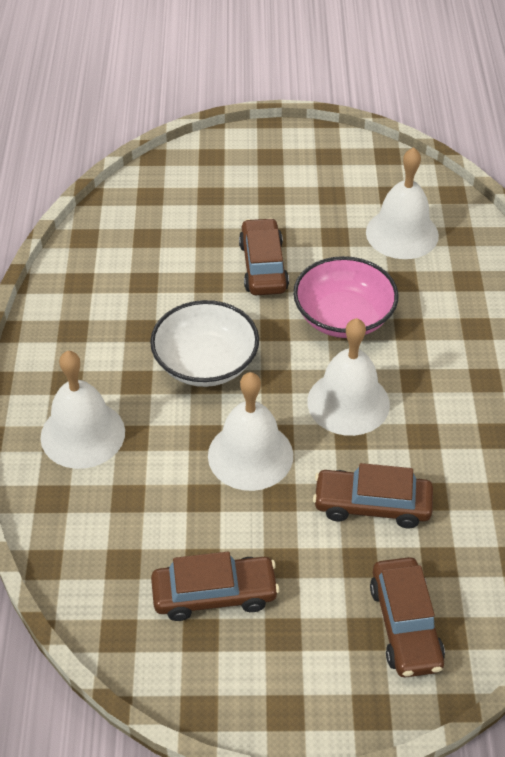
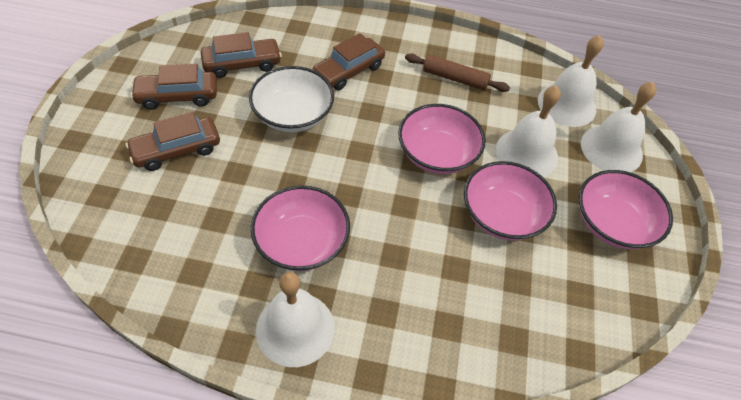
brown rolling pin: none = 0 -> [405,53,510,92] = 1
pink bowl: [293,256,398,338] = 1 -> [251,185,350,271] [398,104,486,174] [464,161,557,241] [579,170,673,249] = 4

